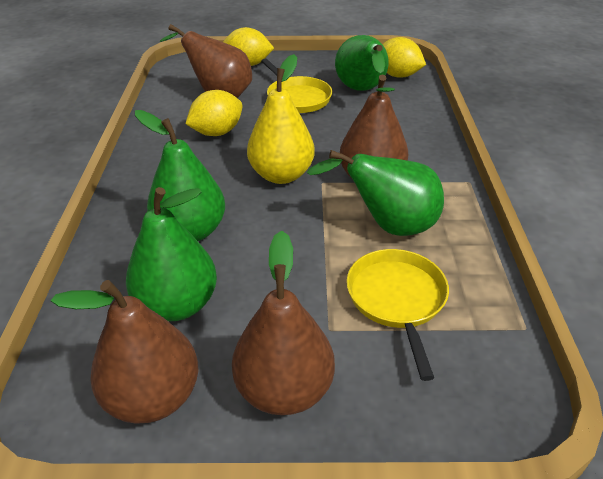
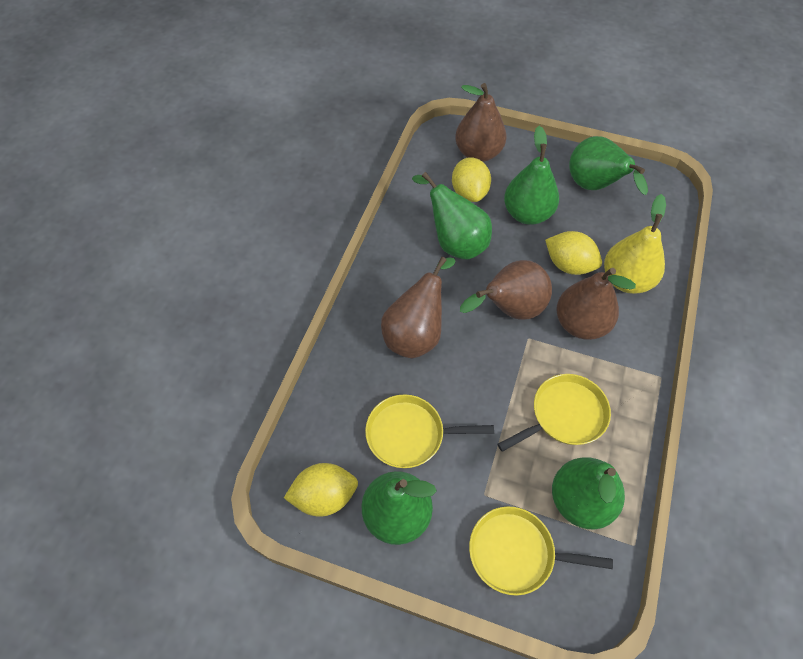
green pear: [126,187,217,321] [135,110,225,241] [307,150,444,236] [335,35,388,91] = 4 -> [362,471,437,545] [412,172,492,259] [504,126,559,225] [552,457,625,529] [569,136,648,195] = 5
yellow pan: [261,59,332,113] [346,249,449,381] = 2 -> [365,394,494,468] [469,506,613,596] [497,374,611,452] = 3

